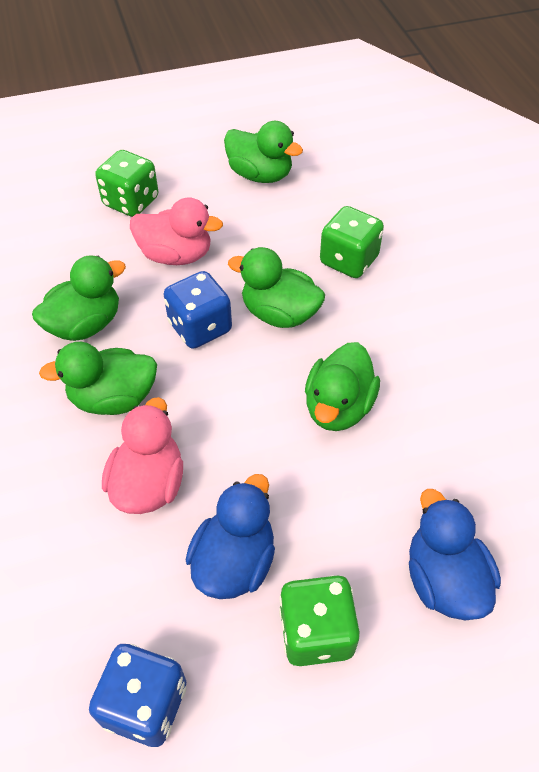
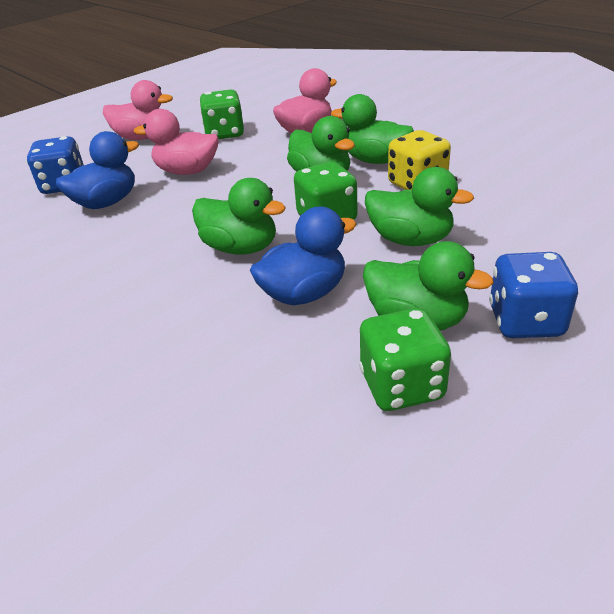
pink duck: [102,397,183,514] [130,197,223,265] = 2 -> [103,80,173,140] [134,109,219,175] [273,68,337,133] = 3
yellow dice: none = 0 -> [388,130,451,190] = 1

